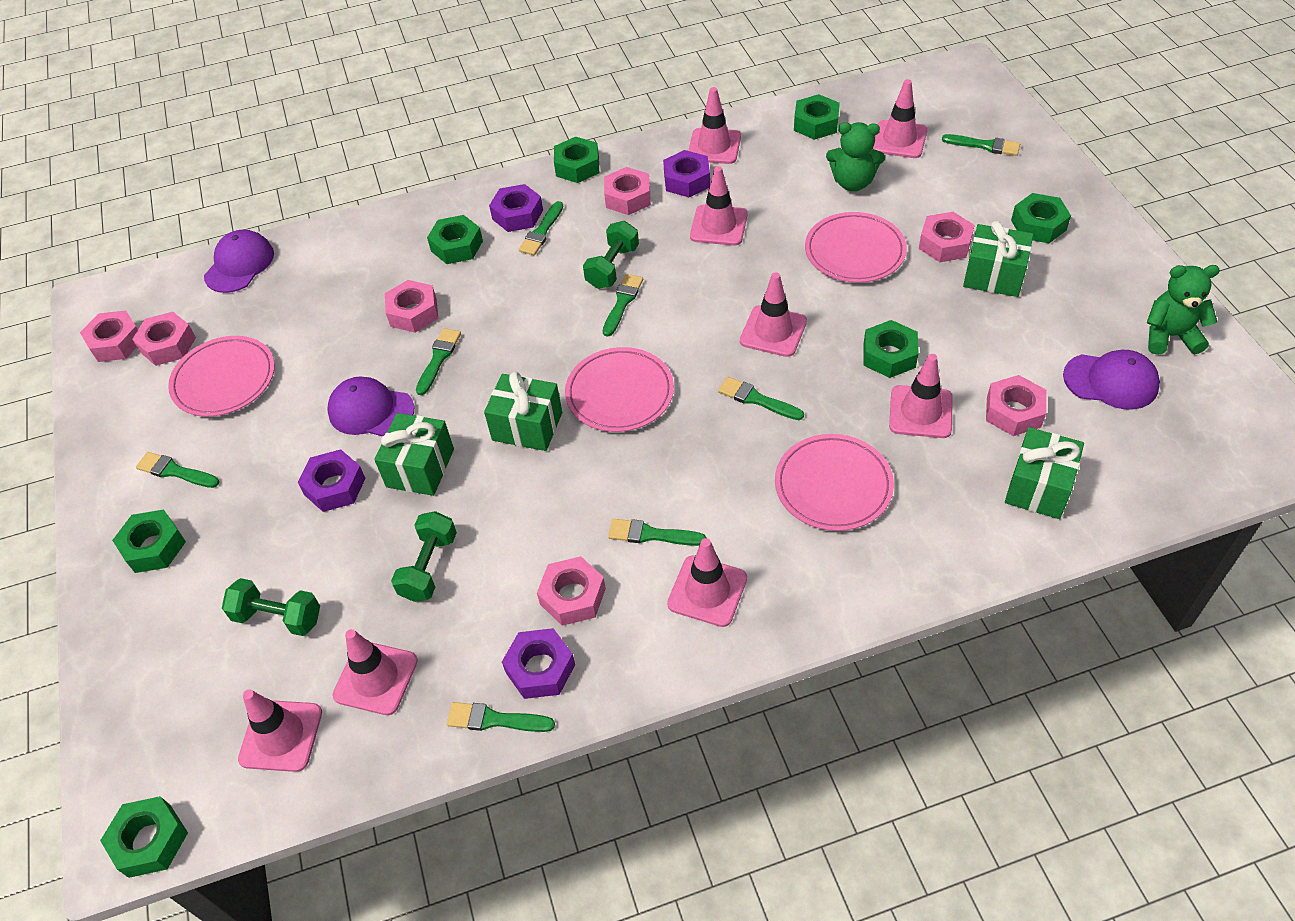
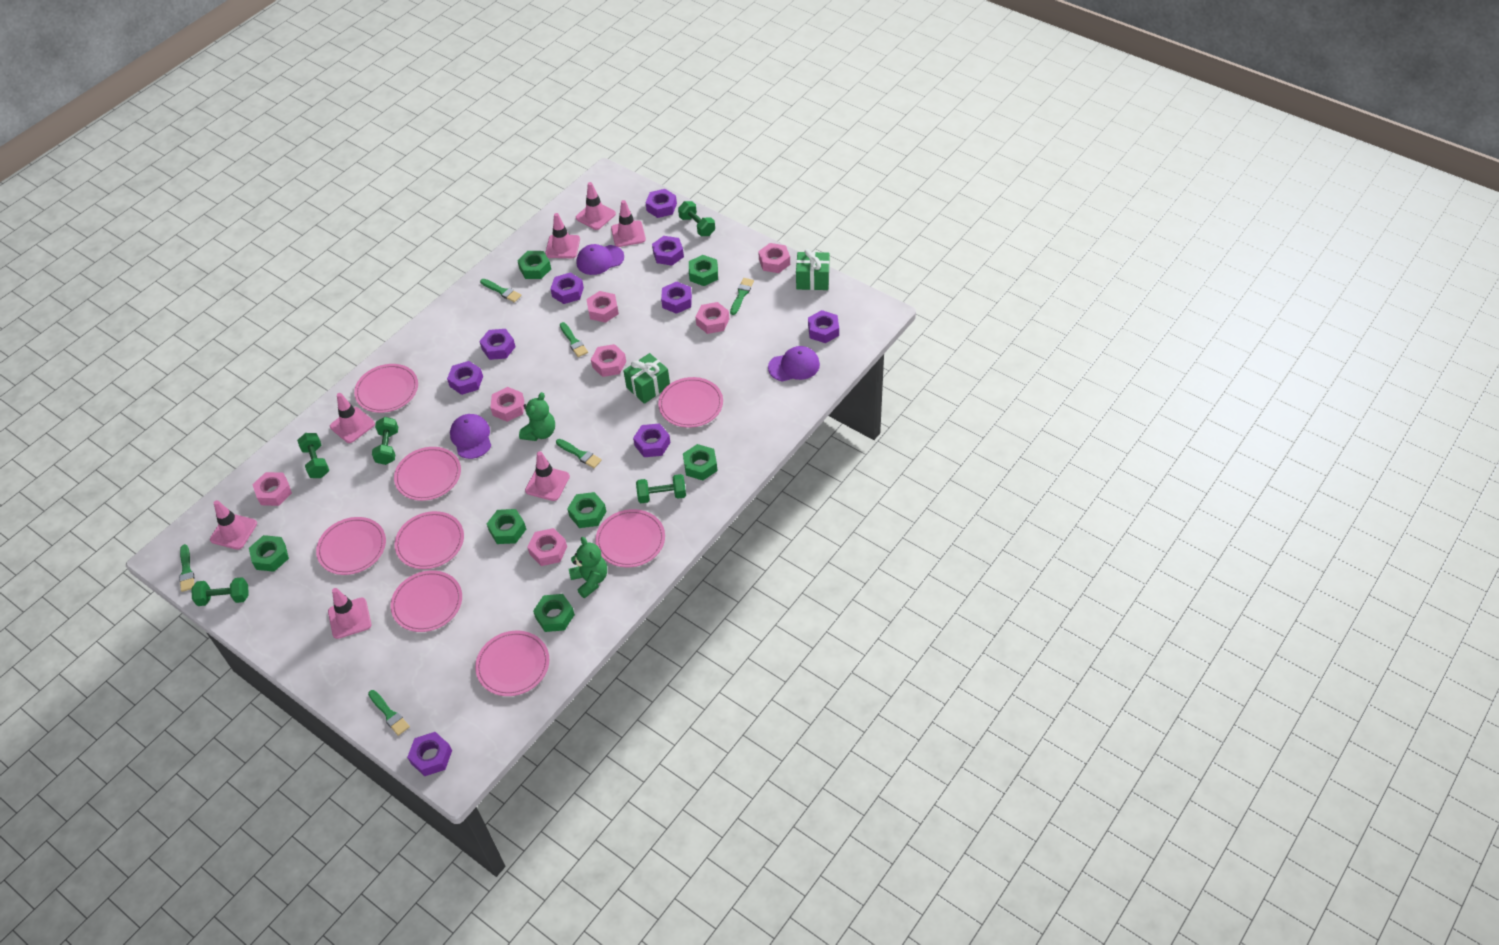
green brush: [136,452,219,488] [416,328,461,395] [447,702,555,732] [518,201,563,255] [603,274,643,337] [608,519,706,546] [718,377,804,420] [942,134,1020,156] = 8 -> [179,544,195,592] [368,690,410,736] [480,279,521,302] [556,439,602,468] [560,322,588,357] [730,278,754,315] = 6
green dumbbell: [222,578,320,636] [391,511,457,602] [583,221,639,289] = 3 -> [191,577,249,606] [297,433,329,478] [372,417,398,465] [636,474,686,503] [678,201,715,236] = 5
green gift: [374,413,454,496] [484,372,562,451] [963,221,1033,297] [1005,427,1084,519] = 4 -> [623,353,670,404] [796,249,830,290] = 2
pink plate: [168,336,275,417] [565,347,674,432] [775,434,894,531] [805,212,907,283] = 4 -> [316,517,386,575] [354,364,418,413] [391,570,462,632] [394,447,461,501] [394,511,464,569] [475,631,549,696] [595,509,665,567] [658,377,723,428] = 8
pink traffic cone: [238,689,322,772] [333,629,418,715] [667,538,747,627] [688,87,741,164] [690,166,748,246] [740,272,807,357] [872,79,927,158] [889,354,953,438] = 8 -> [210,500,257,550] [328,588,371,639] [330,393,375,443] [525,451,570,501] [545,213,580,258] [576,182,616,230] [611,200,646,247] = 7
purple nut: [298,449,366,512] [489,184,543,232] [502,628,575,699] [663,150,710,197] = 4 -> [407,732,452,776] [447,361,483,395] [479,329,516,360] [550,273,584,304] [633,423,671,457] [646,189,677,218] [652,236,684,266] [661,281,692,314] [808,310,839,343] = 9

